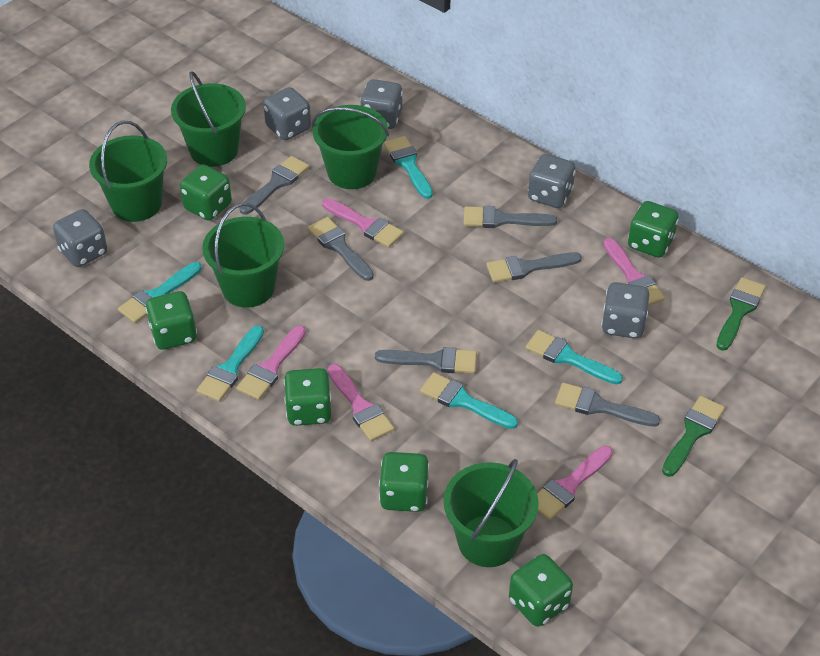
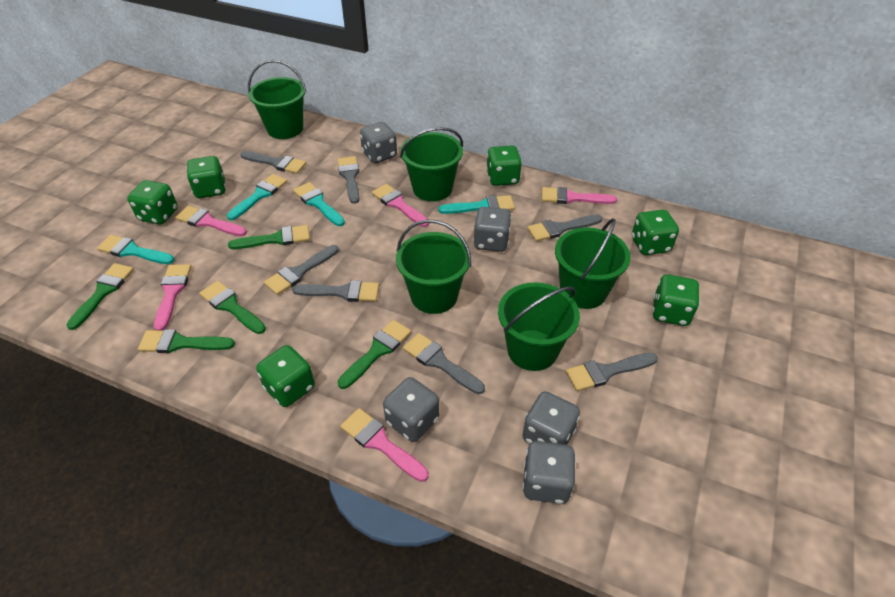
green brush: [662,396,725,477] [716,277,766,351] = 2 -> [66,263,134,330] [138,329,235,353] [199,281,266,334] [228,225,310,249] [338,320,411,389] = 5
grey brush: [240,156,309,215] [308,217,374,281] [375,347,477,374] [464,206,557,228] [486,252,582,283] [555,383,660,427] = 6 -> [240,151,306,174] [264,245,339,295] [292,280,379,302] [337,156,360,204] [403,333,485,394] [527,214,603,241] [566,353,658,391] = 7
turquoise brush: [118,262,202,323] [196,325,264,402] [384,136,433,199] [420,372,518,429] [525,330,623,385] = 5 -> [97,235,174,264] [227,174,287,220] [293,182,345,226] [438,195,515,214] = 4

